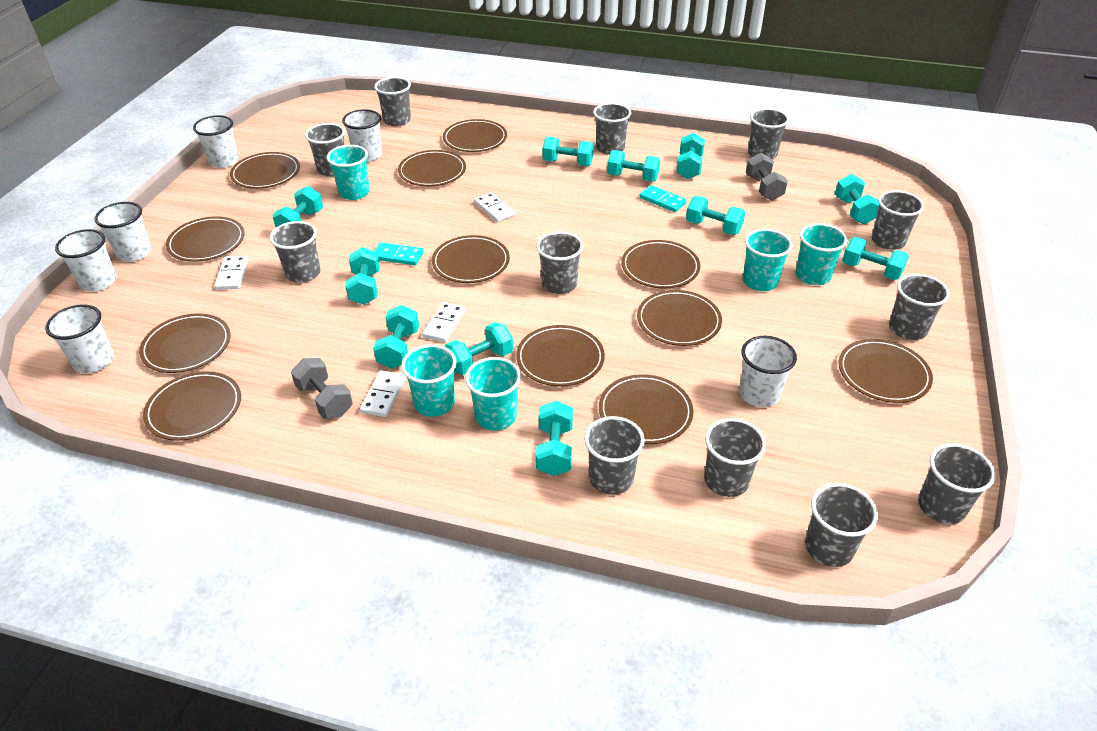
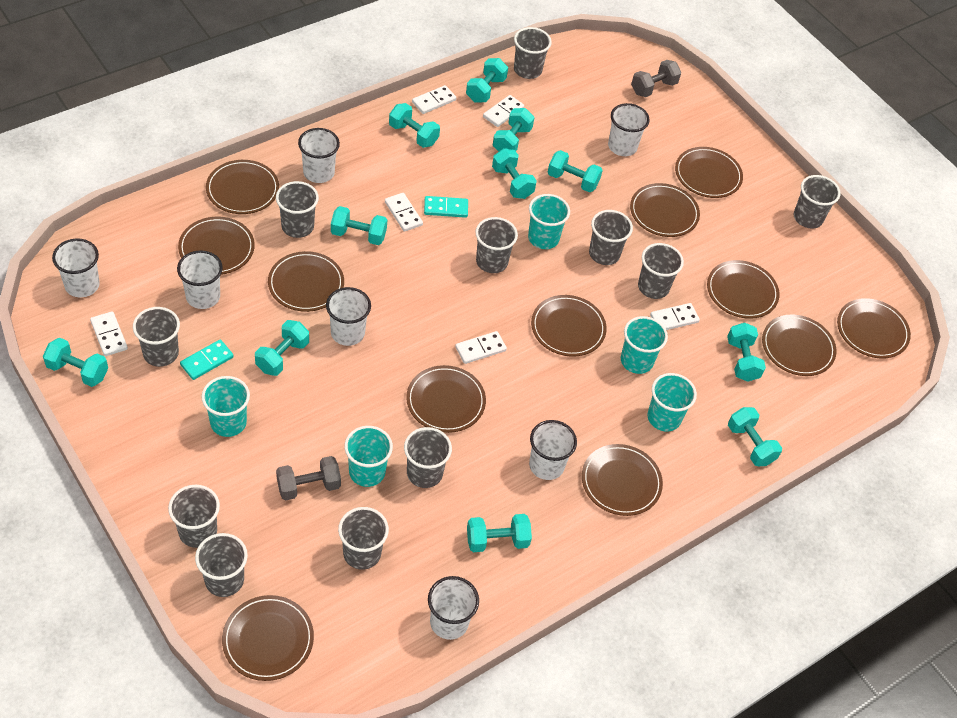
grey cup: [270,221,320,283] [305,123,345,177] [374,77,411,126] [536,231,583,294] [584,416,645,495] [593,103,631,155] [704,418,766,497] [748,108,789,159] [805,483,878,567] [872,190,924,250] [889,274,950,340] [918,443,996,524] = 12 -> [133,307,180,367] [168,485,220,548] [195,533,248,597] [276,181,319,238] [338,507,389,570] [404,427,452,488] [475,217,518,273] [514,27,552,79] [589,210,633,265] [638,243,684,299] [794,175,841,229] = 11
white cup: [45,304,114,373] [55,229,117,291] [94,202,152,262] [193,115,239,168] [342,109,382,162] [739,336,797,407] = 6 -> [52,239,100,297] [177,251,223,309] [298,128,340,183] [326,287,371,346] [428,576,479,640] [529,420,577,480] [608,103,650,156] = 7
white domino: [214,256,248,290] [360,370,406,417] [422,302,466,342] [474,192,515,222] = 4 -> [90,311,128,356] [385,193,423,232] [412,85,456,114] [455,331,507,364] [483,95,524,127] [650,303,700,330] = 6

